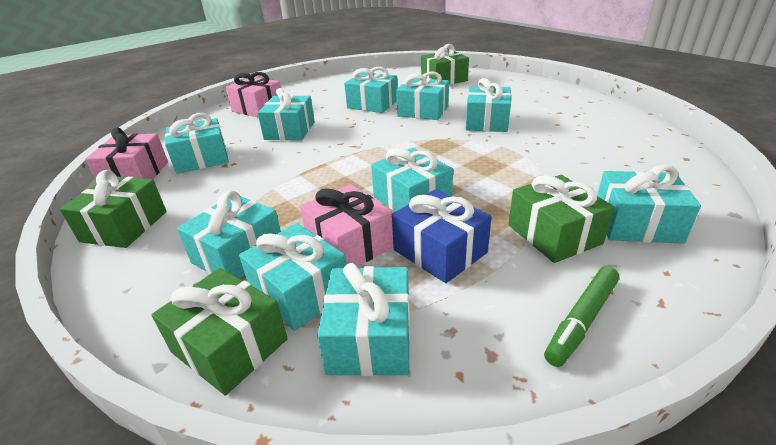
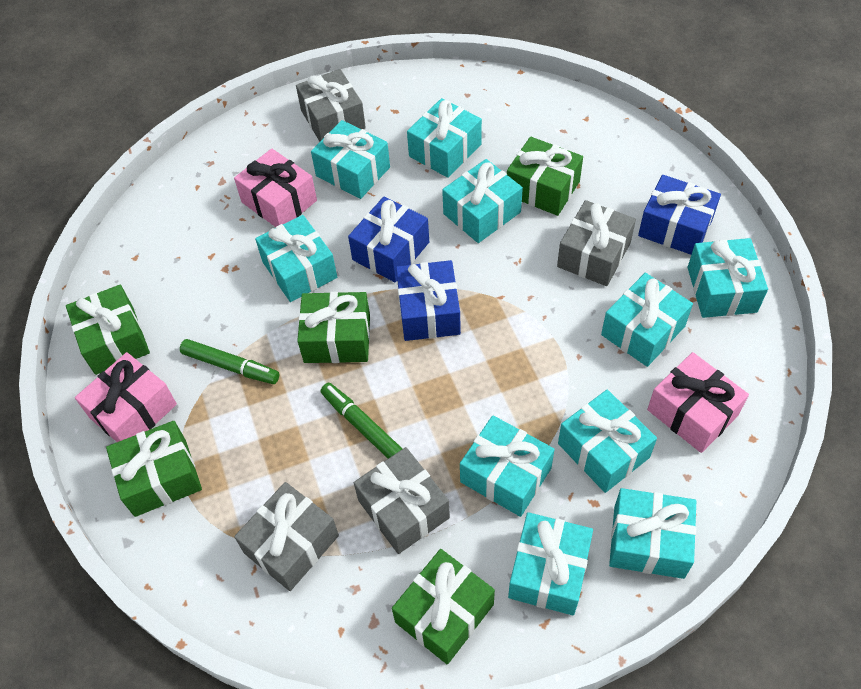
blue gift: [392,189,492,283] = 1 -> [348,196,429,283] [396,260,461,341] [638,175,721,255] = 3
green gift: [60,170,167,248] [152,268,288,396] [421,44,469,85] [508,175,614,263] = 4 -> [66,285,150,375] [106,421,202,517] [297,292,370,363] [392,549,495,664] [507,137,583,216] = 5
green marker: [544,266,620,367] = 1 -> [180,339,280,384] [320,383,403,459] = 2
grey gift: none = 0 -> [234,482,339,591] [296,69,366,142] [354,447,450,554] [557,200,636,286] = 4

